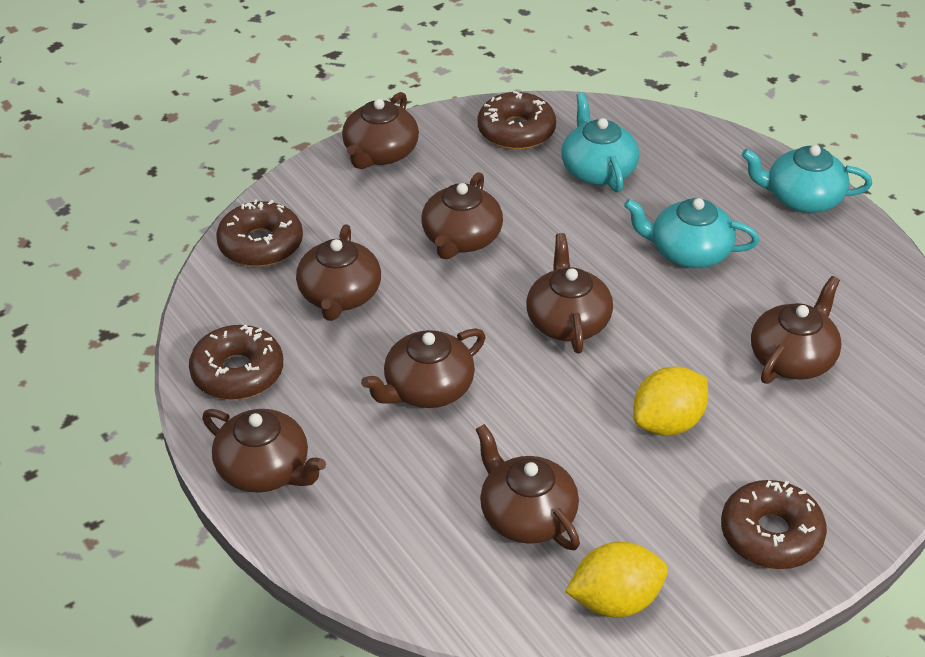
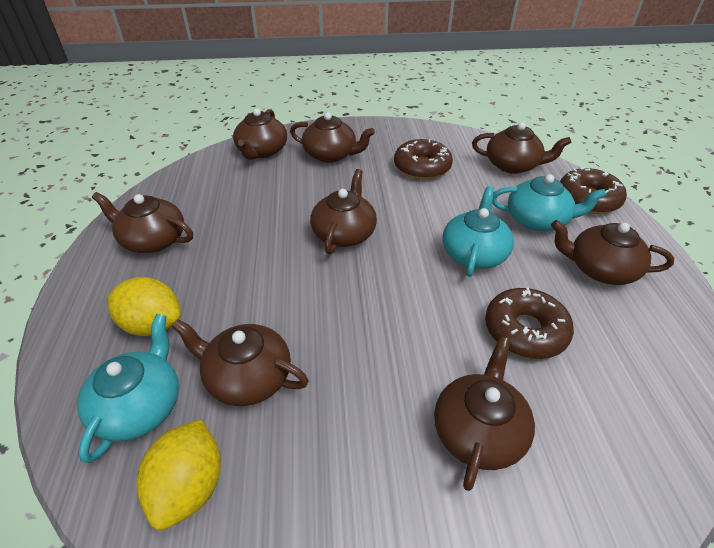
brown donut: [189,324,283,400] [216,199,303,267] [478,91,556,150] [721,480,827,569] = 4 -> [394,139,453,180] [485,288,574,359] [560,167,627,214] = 3

